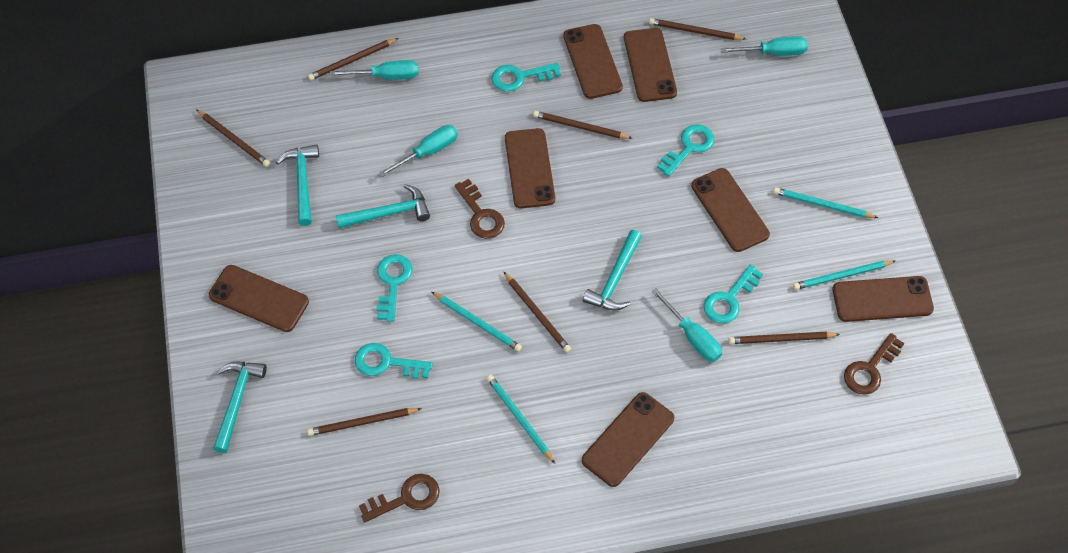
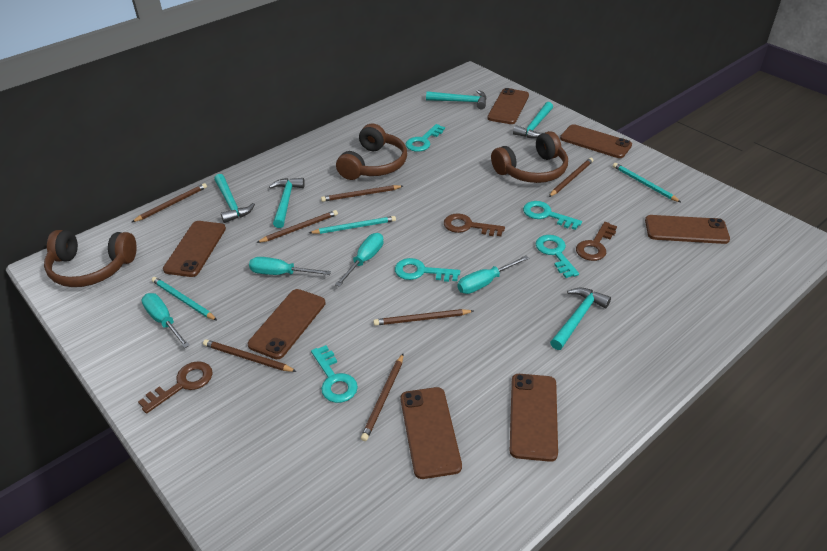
brown headphones: none = 0 -> [44,230,137,287] [336,123,407,180] [491,131,568,183] = 3
turquoise hammer: [213,362,267,453] [276,144,319,226] [336,184,430,229] [583,230,642,311] = 4 -> [214,174,255,223] [269,178,305,228] [426,90,487,109] [513,102,553,138] [550,288,611,350] = 5
turquoise pencil: [432,292,522,352] [487,375,555,464] [773,187,878,218] [793,260,895,290] = 4 -> [151,277,217,320] [309,216,396,234] [613,163,681,202] = 3

